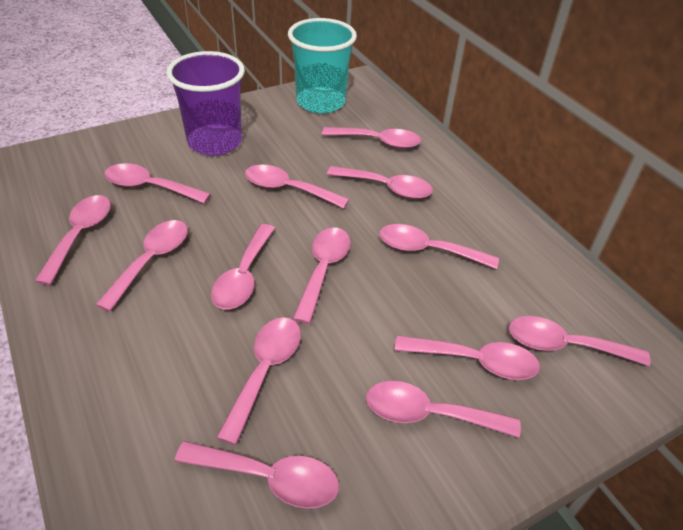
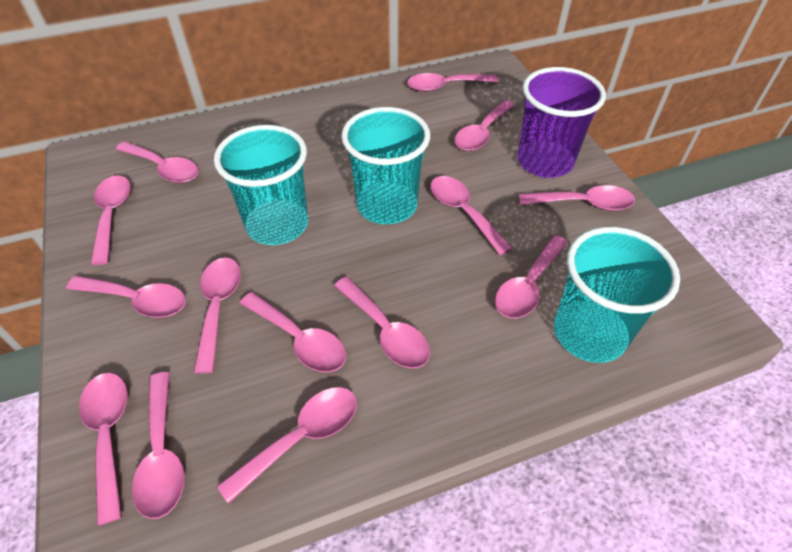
turquoise cup: [288,18,357,113] = 1 -> [214,125,308,245] [341,107,430,224] [554,227,680,363] = 3

